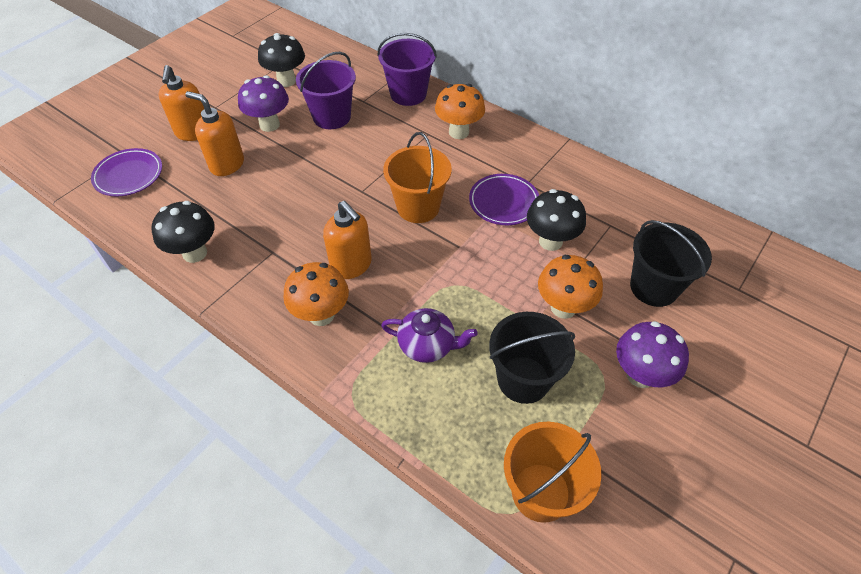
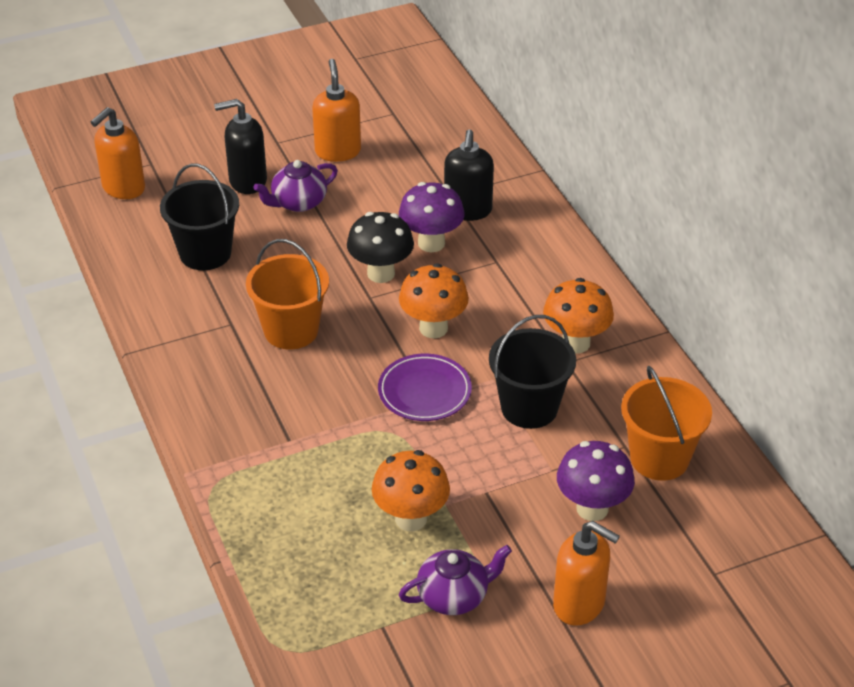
black mushroom: [152,201,215,263] [258,33,305,87] [527,189,586,251] = 3 -> [347,212,414,283] = 1
black soap dispenser: none = 0 -> [214,99,267,194] [444,130,494,221] = 2
purple bucket: [296,52,356,129] [378,33,437,106] = 2 -> none = 0
purple plate: [91,148,162,197] [469,174,539,225] = 2 -> [378,354,472,421] = 1
purple teapot: [381,308,478,363] = 1 -> [254,160,338,212] [399,545,512,615] = 2

